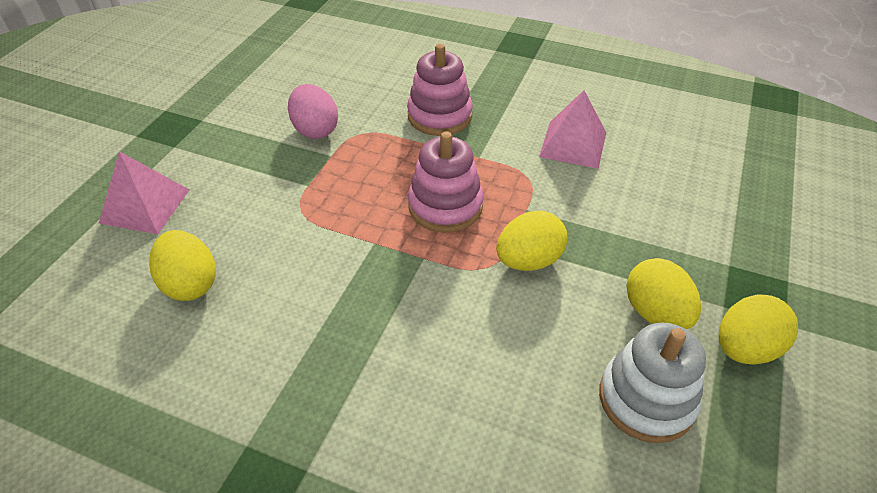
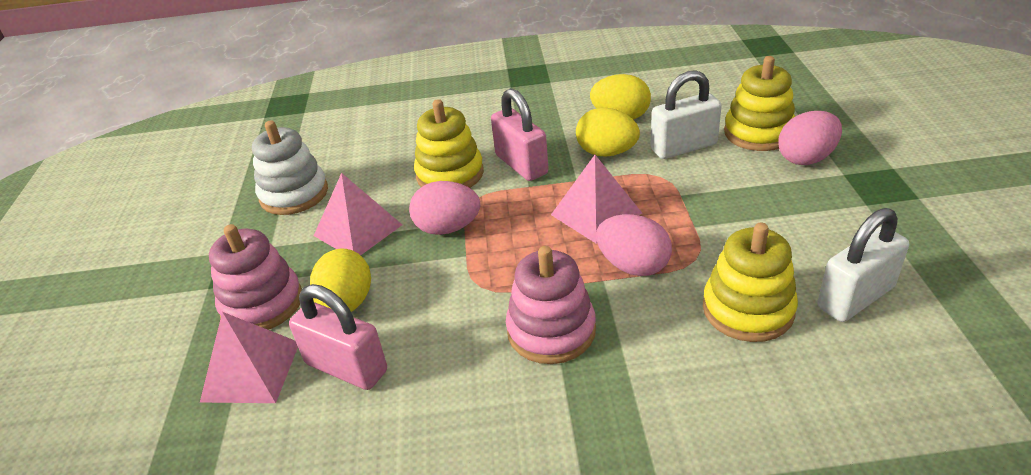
pink egg: [288,84,338,139] = 1 -> [409,181,480,235] [596,214,672,276] [778,111,842,165] = 3
pink padlock: none = 0 -> [289,284,387,390] [491,88,548,181] = 2
pink pyramid: [99,151,189,234] [539,90,606,169] = 2 -> [200,312,298,403] [314,173,402,255] [551,155,642,244] = 3
white padlock: none = 0 -> [650,70,722,159] [817,208,909,322] = 2
yellow egg: [149,230,216,301] [496,211,567,271] [626,258,701,329] [719,294,798,365] = 4 -> [310,249,371,312] [576,108,640,157] [590,74,651,119] = 3
yellow stacking toy: none = 0 -> [414,99,484,188] [703,223,798,342] [724,56,795,151] = 3

